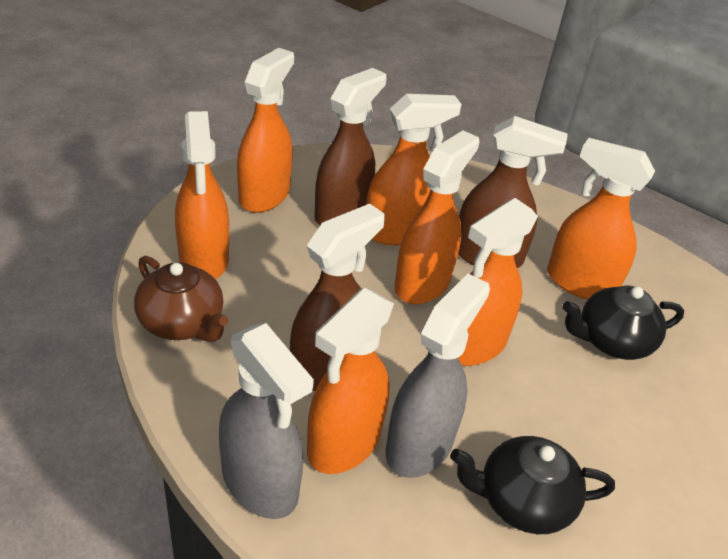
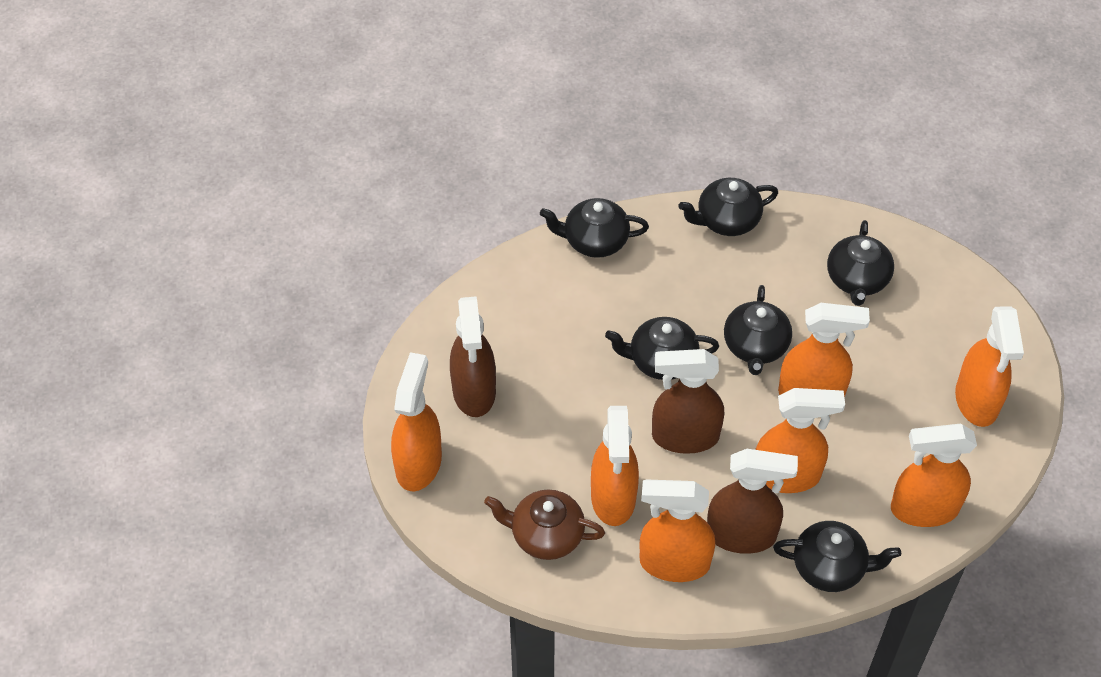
black teapot: [450,436,615,534] [562,285,684,360] = 2 -> [540,198,649,258] [605,317,719,380] [679,178,778,236] [724,285,792,375] [773,521,901,592] [827,220,894,306] = 6
grey spray bottle: [219,323,314,519] [386,273,490,478] = 2 -> none = 0

